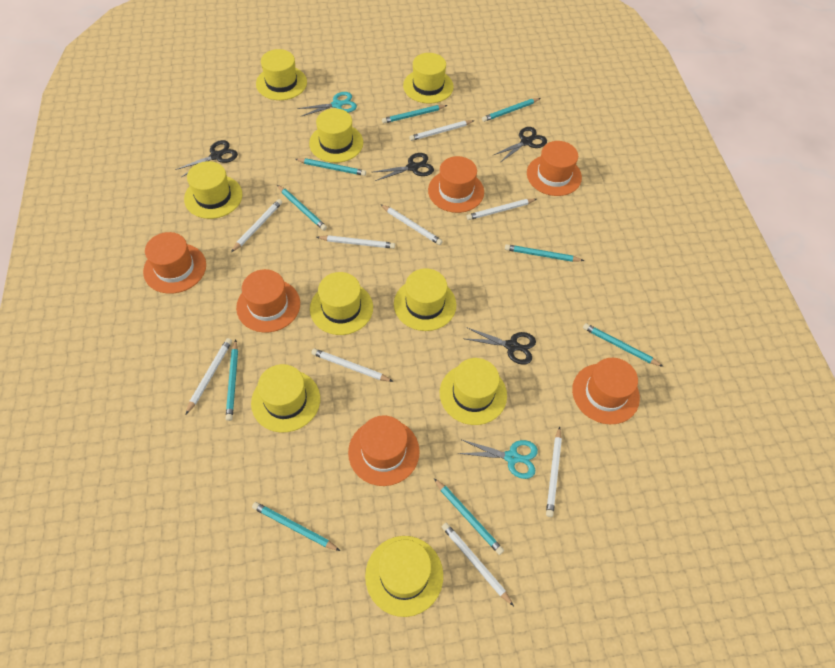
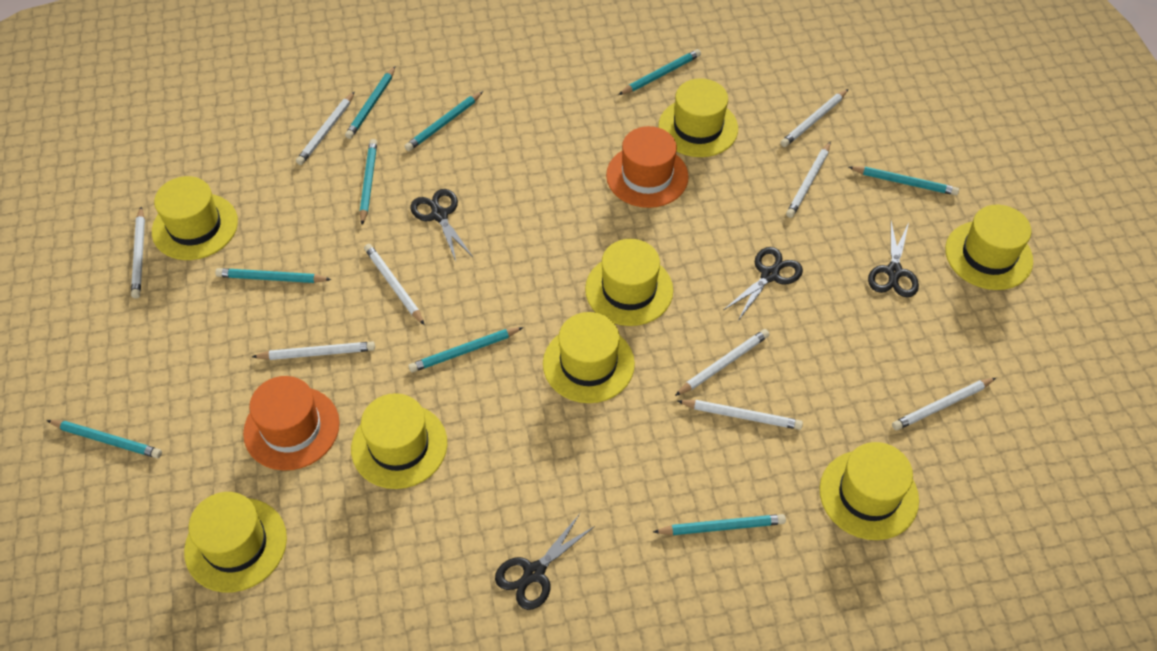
orange hat: [143,232,206,294] [236,269,300,333] [348,415,420,486] [428,156,484,213] [527,141,582,196] [572,358,640,424] = 6 -> [243,376,340,471] [606,126,689,208] = 2
turquoise scissors: [297,92,357,117] [458,439,538,479] = 2 -> none = 0
yellow hat: [184,161,243,219] [251,364,320,432] [256,49,307,100] [309,108,363,163] [310,272,373,335] [365,536,443,617] [394,268,456,331] [403,53,454,103] [440,358,507,425] = 9 -> [152,176,238,260] [184,492,287,592] [351,393,447,489] [543,312,635,403] [585,239,673,326] [658,78,738,157] [820,442,919,540] [945,205,1033,290] = 8

